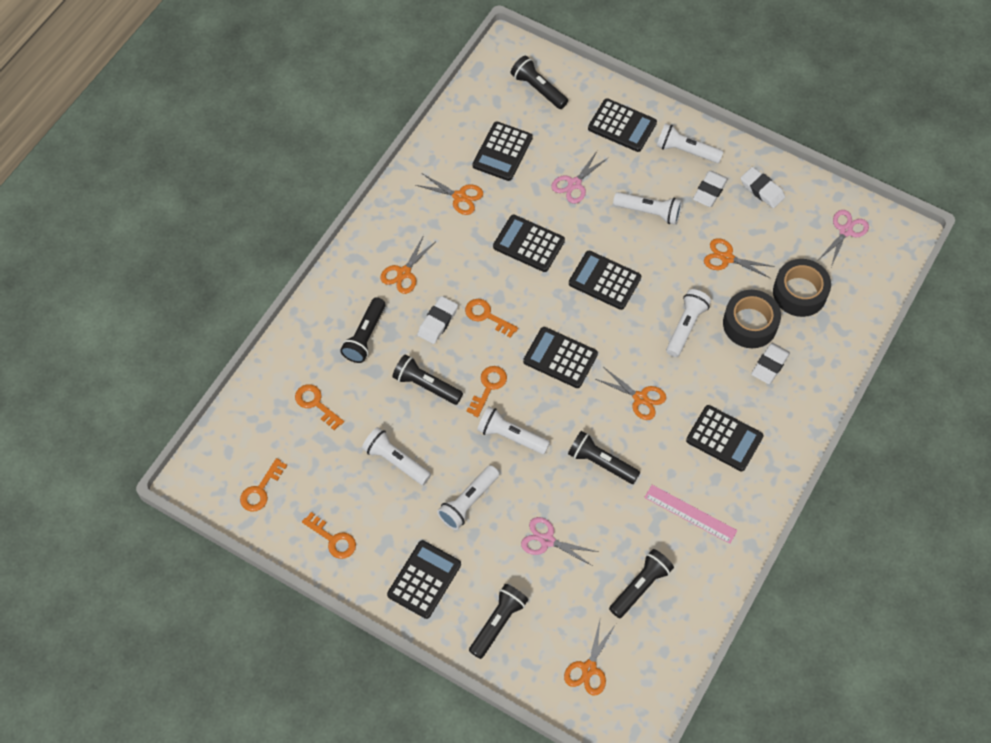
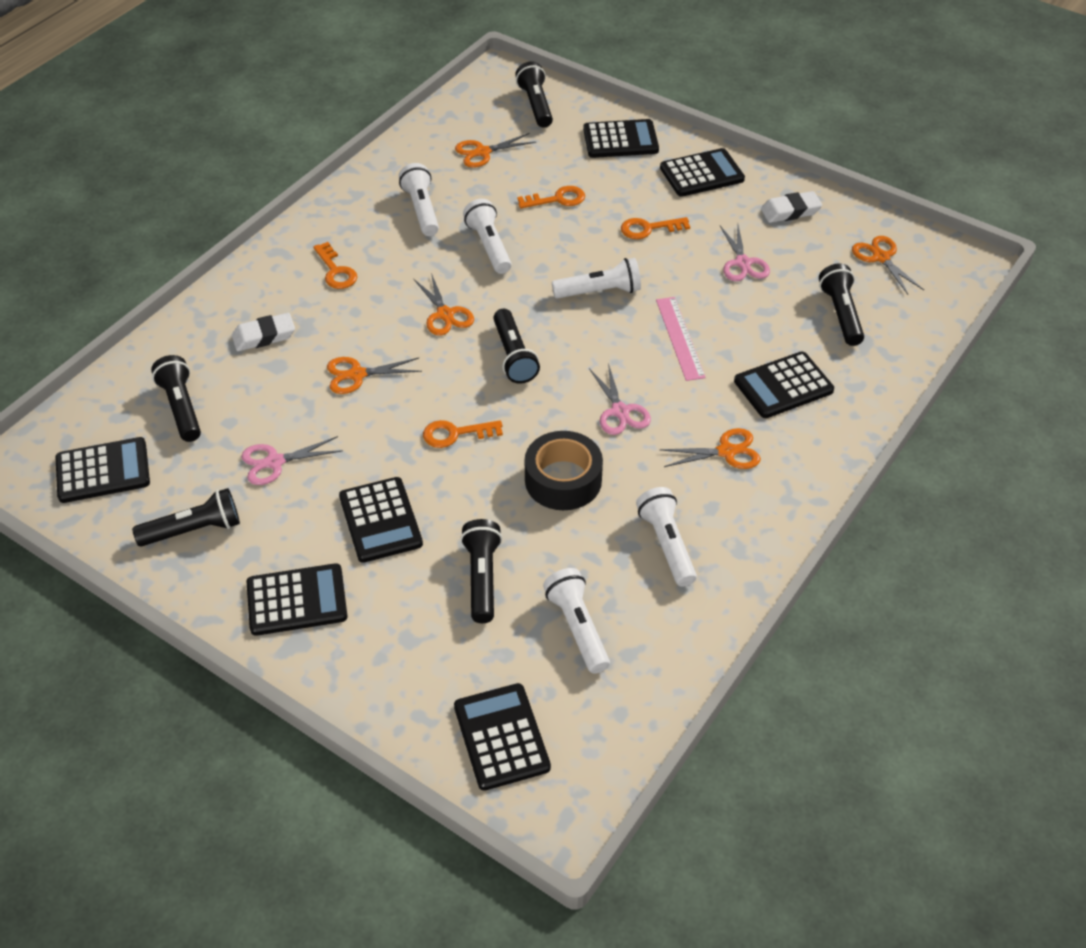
black tape: [723,290,781,348] [773,259,831,317] = 2 -> [525,431,603,510] = 1
orange key: [240,458,287,511] [295,384,344,430] [302,512,356,559] [465,299,518,338] [467,366,507,417] = 5 -> [313,242,357,289] [423,420,503,448] [517,186,585,209] [621,217,690,239] = 4
white eraser: [417,296,458,344] [693,171,728,207] [740,167,785,208] [751,343,790,384] = 4 -> [232,313,295,351] [761,191,822,223] = 2
white flashlight: [362,427,431,485] [437,465,499,530] [477,406,550,454] [613,192,682,225] [657,123,724,163] [666,289,711,357] = 6 -> [399,163,439,236] [463,199,512,274] [543,568,610,673] [552,258,641,299] [636,487,697,587] = 5

